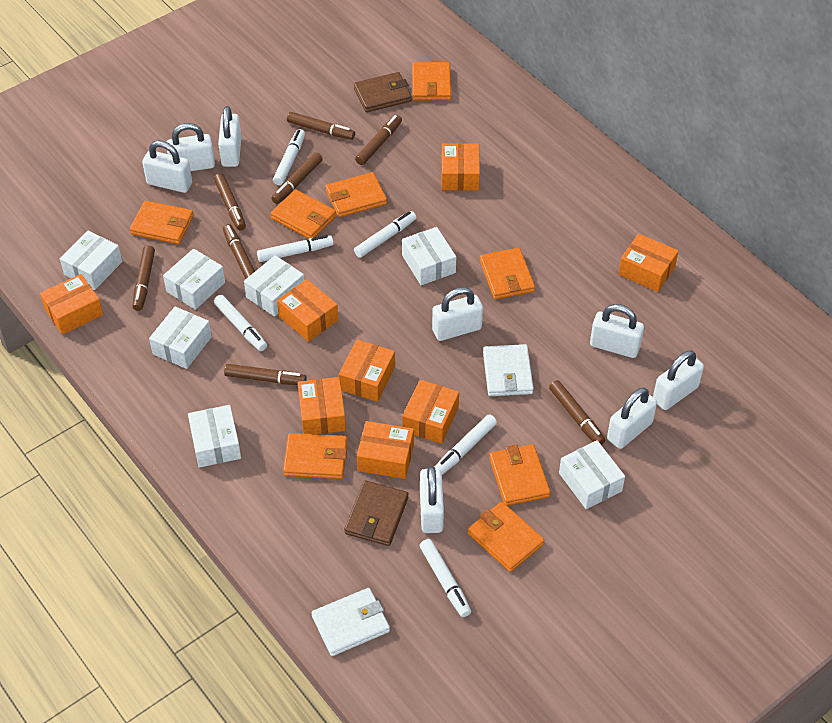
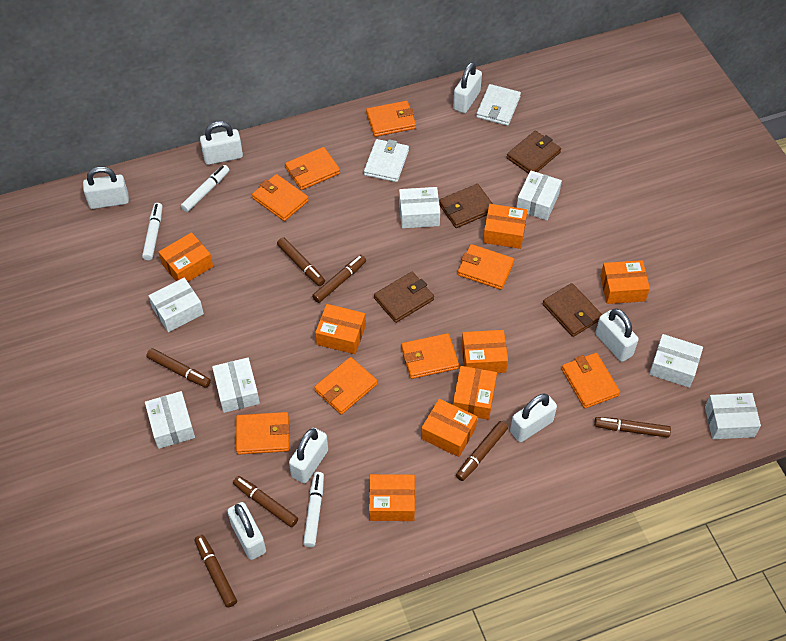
brown marker: [132,245,155,311] [214,173,246,231] [223,224,255,279] [224,364,307,385] [271,152,323,204] [287,112,355,140] [355,115,402,165] [549,380,606,445] = 8 -> [146,348,211,388] [195,535,237,608] [233,476,298,527] [277,237,325,286] [312,255,366,303] [456,421,508,481] [594,417,671,438] = 7
brown wallet: [344,480,408,546] [354,72,412,112] = 2 -> [374,272,434,323] [439,184,493,228] [507,131,561,174] [543,283,602,337] = 4
white marker: [214,295,267,351] [257,235,334,262] [273,129,305,185] [354,211,416,258] [419,539,471,617] [435,414,497,475] = 6 -> [142,203,162,260] [181,165,229,212] [303,472,324,547] = 3
white padlock: [142,141,192,193] [167,123,215,171] [218,106,242,167] [420,466,444,533] [432,287,483,341] [590,304,644,358] [607,388,657,449] [653,350,704,410] = 8 -> [83,167,129,209] [200,121,243,165] [227,502,266,560] [289,428,328,484] [453,62,482,113] [510,393,557,442] [596,308,639,362] = 7

